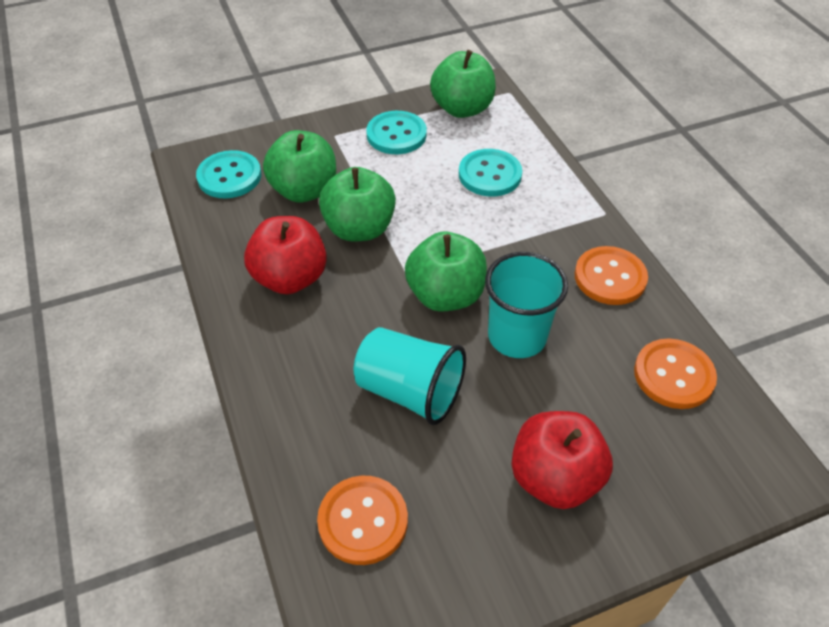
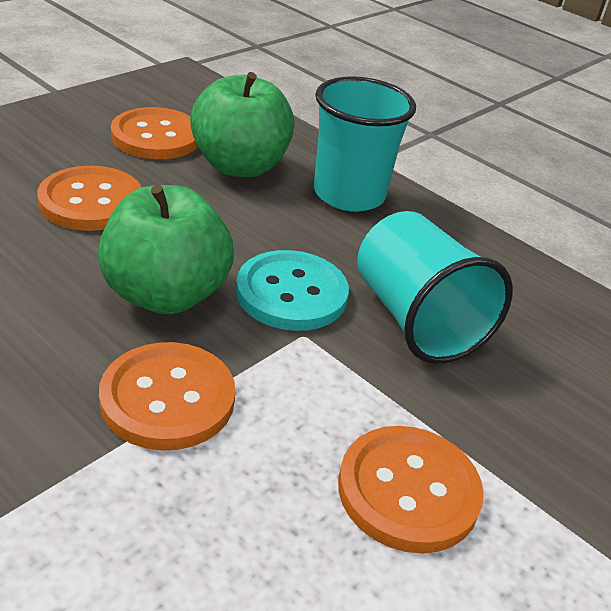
green apple: [263,130,336,202] [319,167,396,242] [405,232,487,312] [430,50,496,118] = 4 -> [98,185,234,314] [190,72,294,177] = 2
orange button: [317,476,408,565] [575,246,648,305] [634,339,717,409] = 3 -> [37,166,142,231] [99,342,235,451] [111,107,198,159] [338,426,484,553] = 4
red apple: [244,216,327,294] [511,411,613,509] = 2 -> none = 0
turquoise button: [196,150,261,198] [366,111,427,154] [459,149,522,196] = 3 -> [236,250,349,331] = 1

